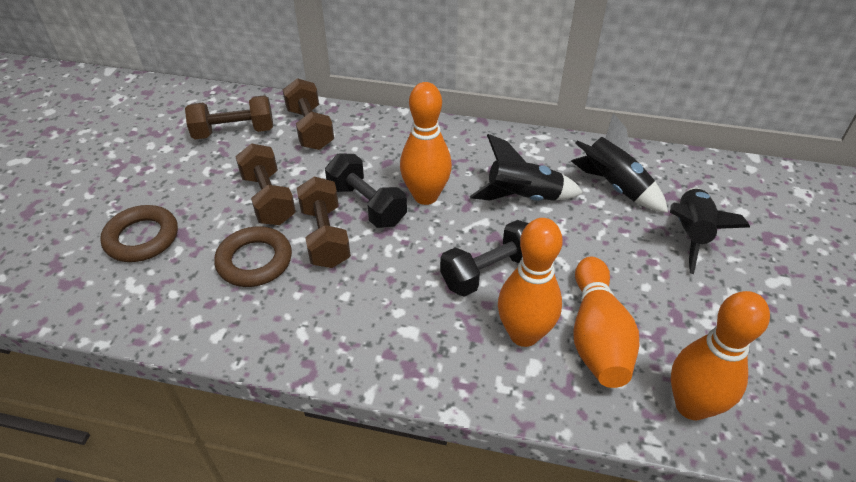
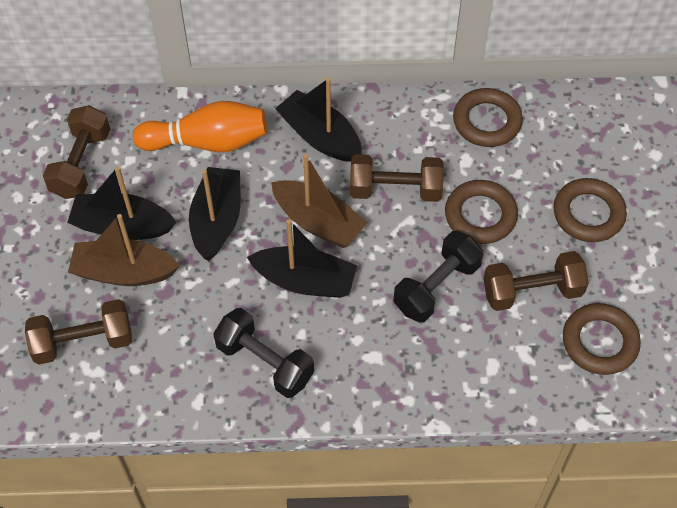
black boat: none = 0 -> [67,166,176,240] [189,167,241,261] [247,219,357,298] [275,78,362,162] = 4
black rocket: [470,134,583,201] [571,113,668,213] [670,188,750,274] = 3 -> none = 0
brown boat: none = 0 -> [68,214,180,286] [271,154,367,248] = 2
brown ring: [100,205,178,262] [214,227,292,287] = 2 -> [445,180,518,244] [453,88,523,147] [553,178,627,242] [563,303,641,375] = 4
orange bowling pin: [400,82,452,205] [498,218,562,347] [573,257,639,388] [671,291,770,420] = 4 -> [133,101,267,152] = 1

